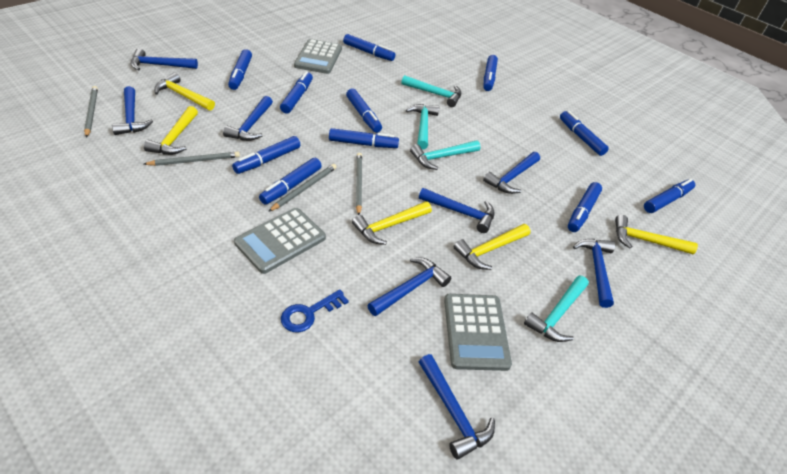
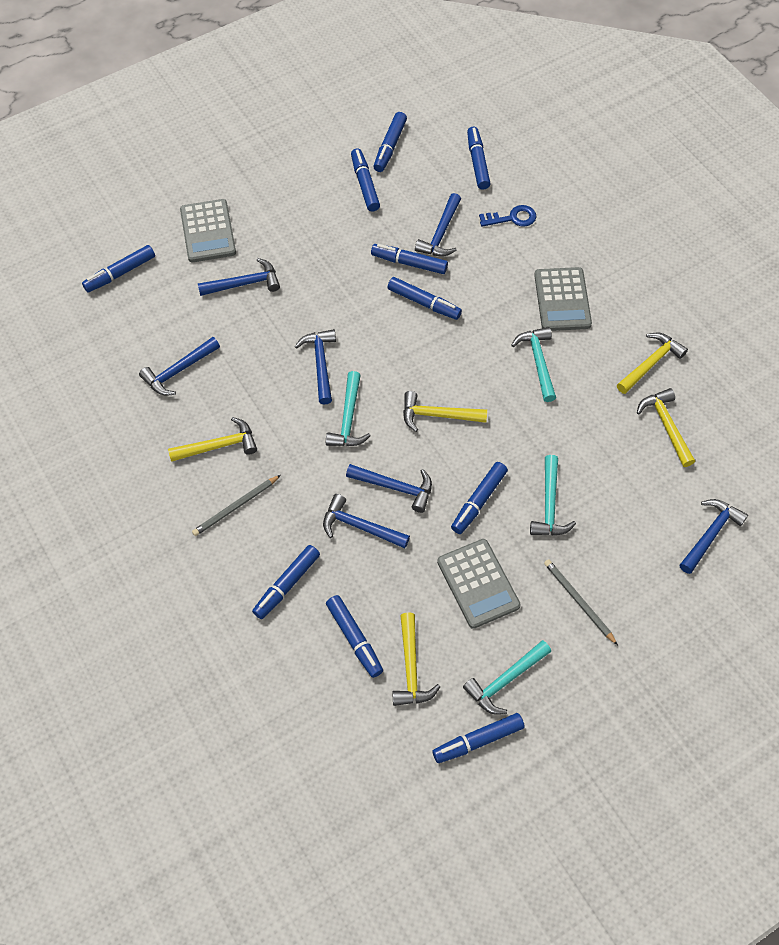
blue hammer: [112,86,153,135] [131,48,198,71] [223,96,273,141] [368,257,451,316] [419,188,495,233] [419,354,495,460] [483,152,540,194] [573,239,615,308] = 8 -> [139,337,220,395] [198,258,280,296] [295,329,336,404] [323,494,410,548] [346,464,432,513] [415,193,461,257] [680,499,748,574] = 7
blue marker: [228,49,252,90] [232,136,300,174] [259,158,322,205] [280,71,313,114] [329,128,399,148] [343,34,395,61] [346,88,382,133] [484,55,498,91] [560,111,609,156] [568,182,602,232] [644,179,695,213] = 11 -> [82,245,155,292] [252,545,320,619] [326,595,383,678] [351,148,380,212] [371,244,448,274] [373,112,407,172] [388,277,462,320] [432,713,525,763] [451,462,508,534] [467,127,491,190] = 10
grey pencil: [84,86,98,138] [144,152,240,166] [268,164,336,212] [356,153,362,215] = 4 -> [192,475,281,536] [544,559,618,645] = 2

